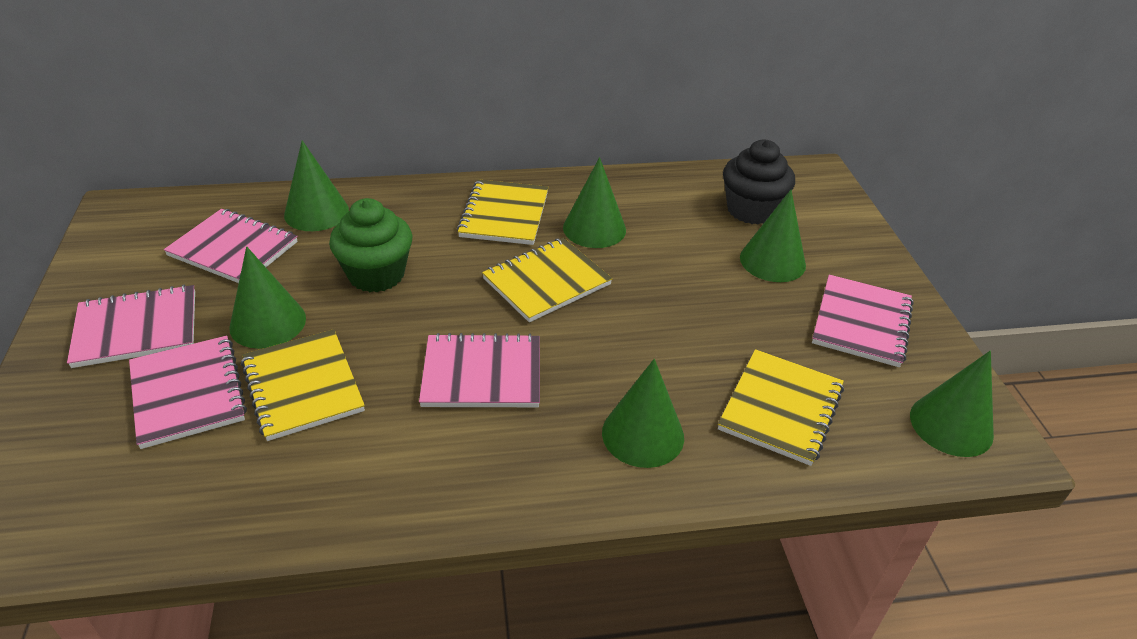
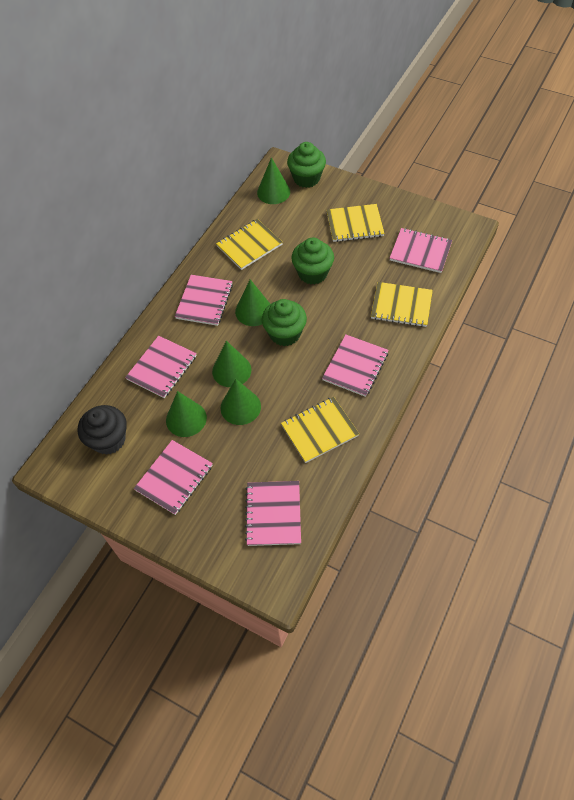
green cone: [229,246,306,349] [284,140,349,231] [563,157,626,248] [602,359,684,468] [740,190,806,282] [910,351,994,457] = 6 -> [166,391,207,437] [212,341,252,387] [221,379,261,425] [235,279,270,326] [257,157,290,204] = 5
green cupcake: [329,198,412,292] = 1 -> [262,299,307,346] [287,142,326,188] [291,238,334,285] = 3
pink notebook: [67,285,195,368] [129,336,247,449] [164,209,298,283] [419,333,540,407] [812,275,914,367] = 5 -> [125,336,197,398] [134,440,213,515] [175,275,233,326] [245,481,301,546] [322,335,389,397] [390,228,452,273] = 6

